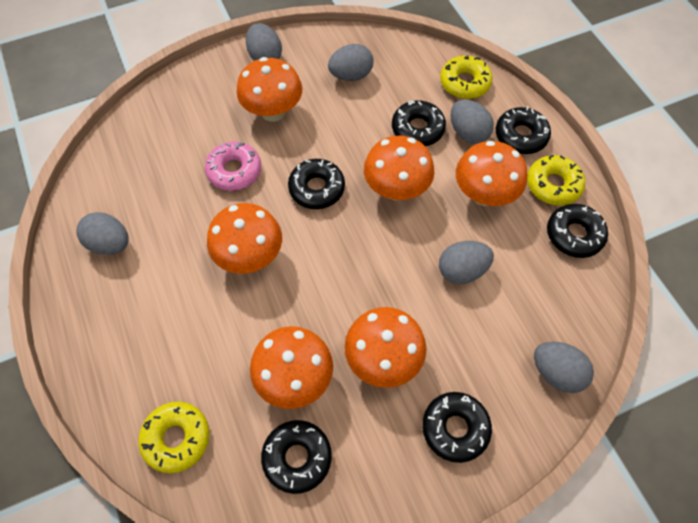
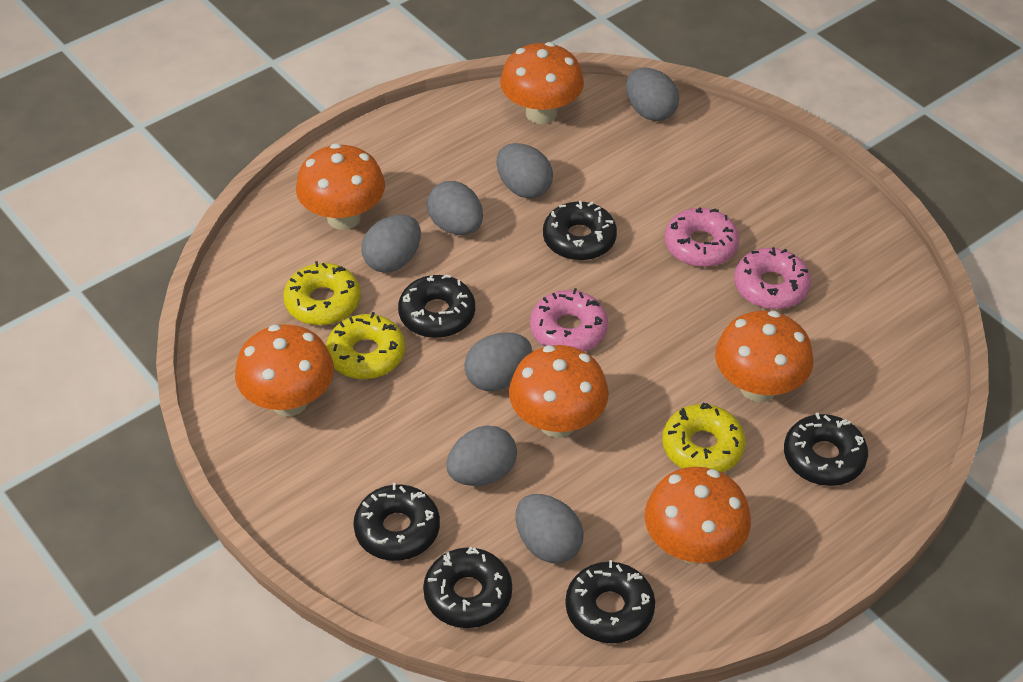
grey egg: [76,212,129,255] [246,23,282,61] [328,44,374,81] [439,241,494,284] [451,100,494,144] [534,342,594,393] = 6 -> [361,215,421,273] [427,181,483,235] [446,425,517,486] [464,332,532,391] [497,143,553,199] [515,494,584,563] [626,68,679,121] = 7
pink donut: [205,142,261,191] = 1 -> [530,288,608,352] [665,207,739,267] [734,247,811,309] = 3

